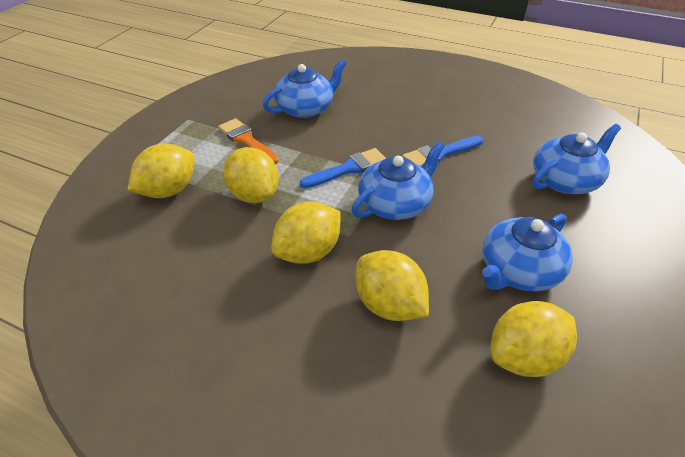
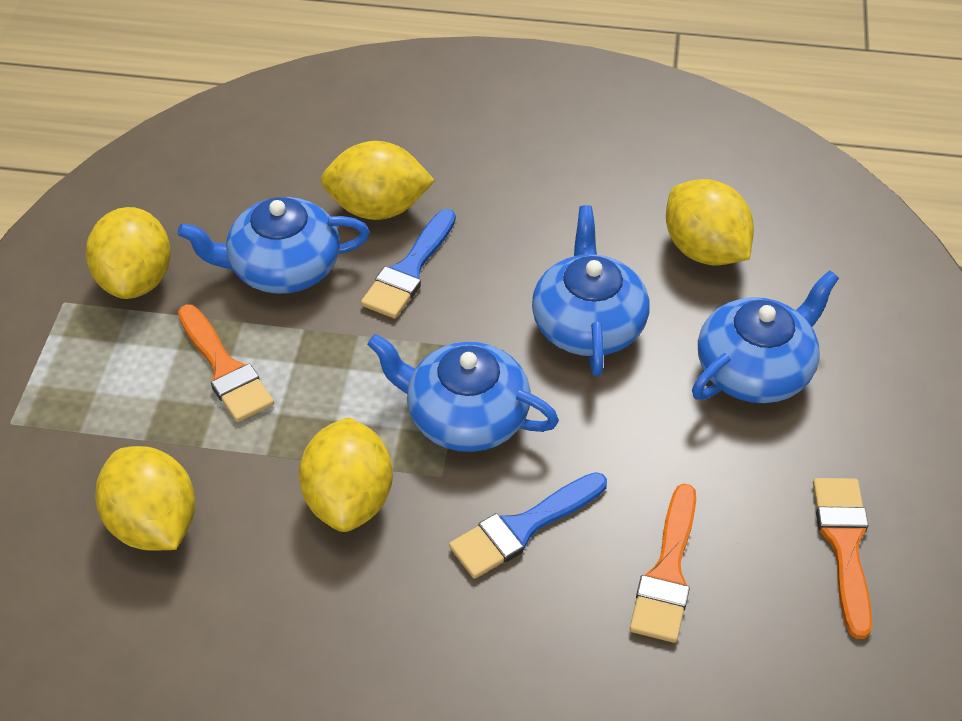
orange brush: [218,118,279,164] = 1 -> [178,304,274,422] [630,484,696,643] [813,478,872,639] = 3

